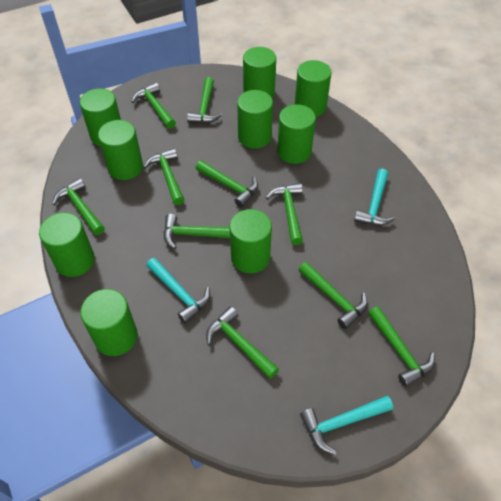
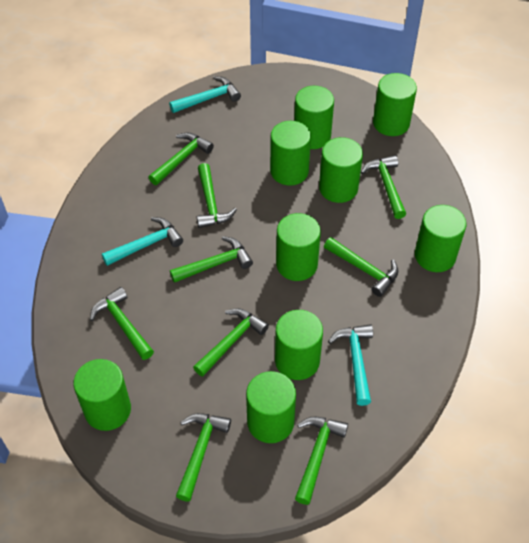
green hammer: [52,178,105,235] [131,82,176,129] [143,148,184,205] [164,214,230,249] [187,77,222,123] [195,160,258,207] [206,306,279,379] [266,183,303,245] [299,262,368,329] [368,306,435,387] = 10 -> [90,287,154,360] [148,133,214,185] [170,236,253,283] [176,413,231,502] [193,308,269,377] [197,163,237,228] [295,417,348,505] [324,237,399,297] [361,155,406,219] = 9

